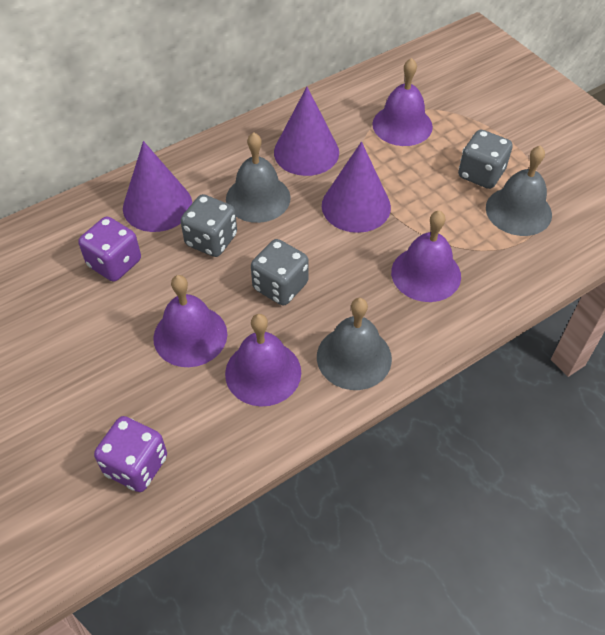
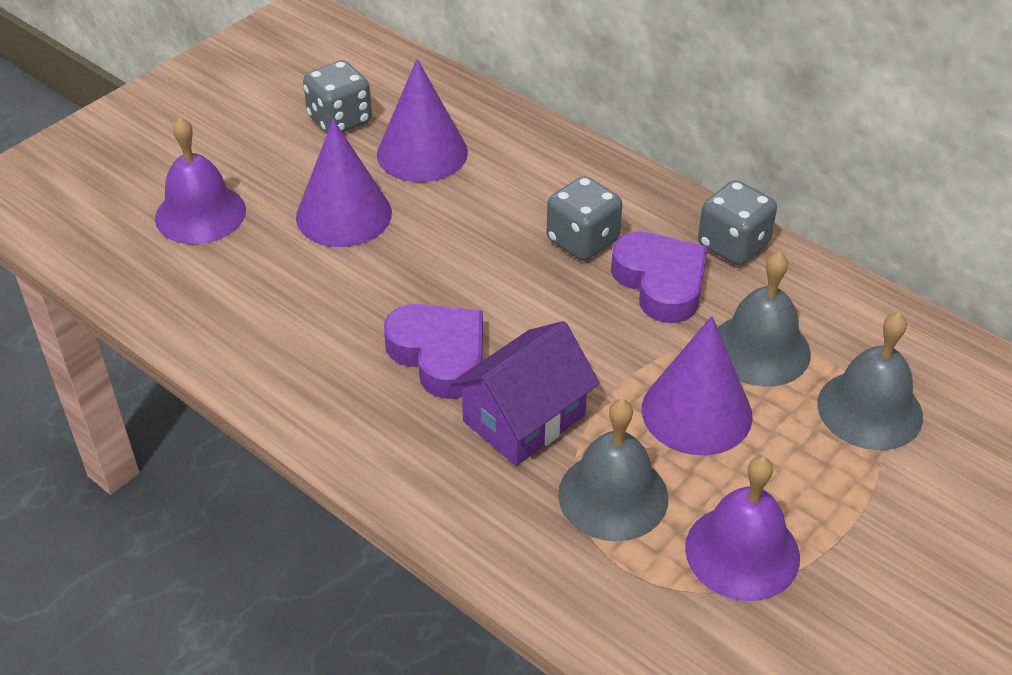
purple bell: [153,275,227,367] [225,314,301,407] [372,58,433,146] [391,211,461,302] = 4 -> [155,117,246,244] [685,456,800,601] = 2
purple dice: [78,216,141,282] [94,416,167,492] = 2 -> none = 0
purple heart: none = 0 -> [384,304,483,399] [611,231,708,323] = 2
purple house: none = 0 -> [450,321,600,466] = 1

